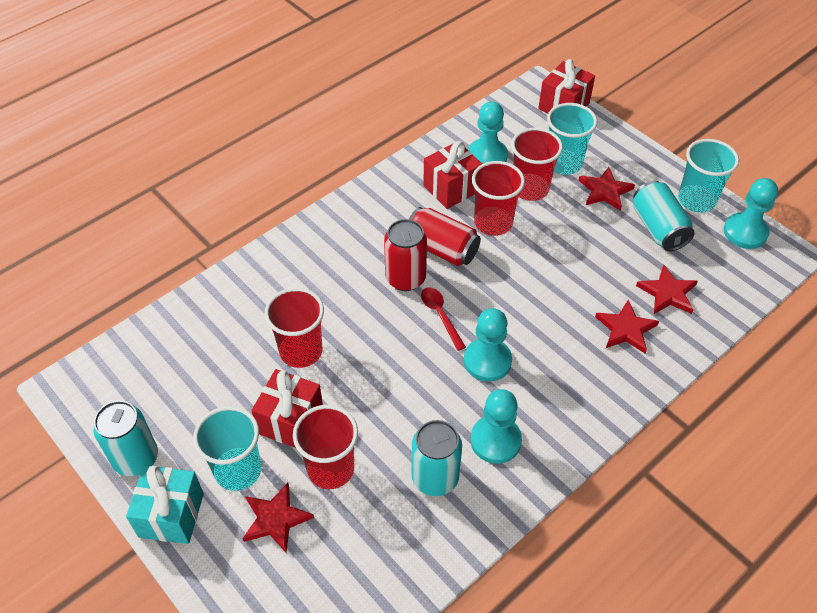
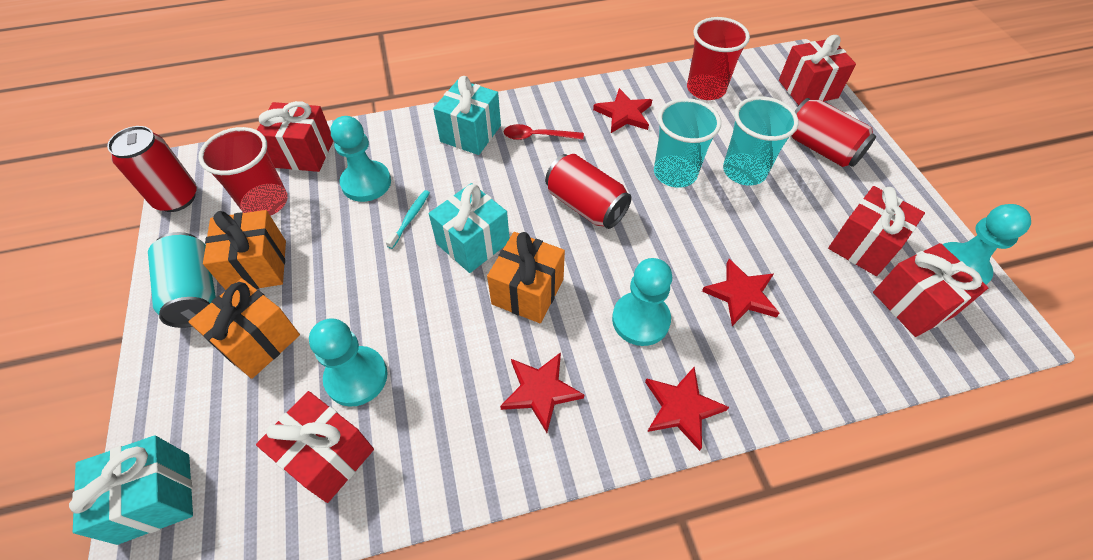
orange gift: none = 0 -> [188,278,300,379] [203,210,286,290] [487,232,565,323] = 3
red can: [384,219,427,291] [409,207,481,266] = 2 -> [107,126,197,212] [545,154,632,229] [791,98,876,167] = 3
red cup: [265,288,324,368] [293,405,358,489] [472,161,525,236] [511,128,563,201] = 4 -> [198,127,288,216] [687,17,750,100] = 2
red gift: [251,369,323,448] [423,141,482,209] [538,59,595,113] = 3 -> [256,391,374,503] [257,101,333,172] [779,35,856,105] [828,186,925,276] [873,243,988,337] = 5
turquoise can: [93,400,158,476] [412,420,462,496] [633,181,695,251] = 3 -> [148,232,216,328] = 1
turquoise cup: [193,406,261,491] [547,103,597,175] [678,139,739,213] = 3 -> [654,98,721,188] [723,96,799,186] = 2
turquoise gift: [126,465,204,544] = 1 -> [69,435,193,545] [429,183,509,273] [433,76,501,155] = 3
turquoise toothbrush: none = 0 -> [386,190,430,249] = 1

